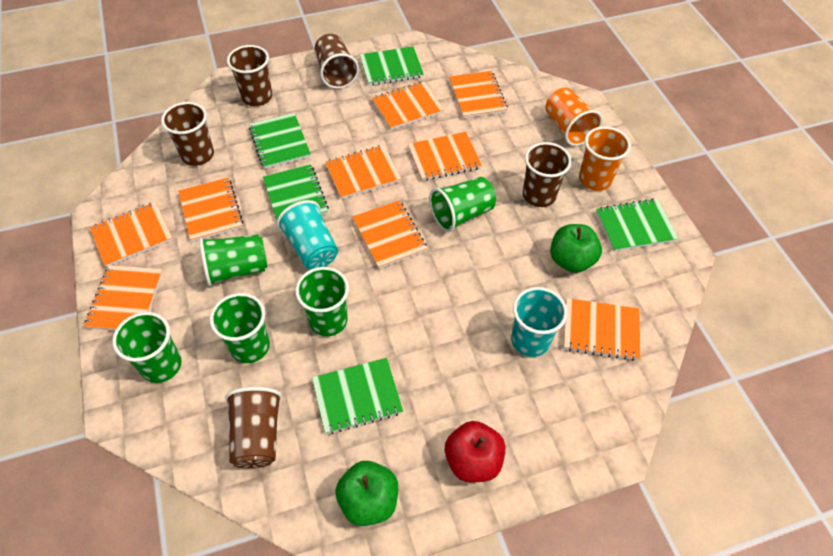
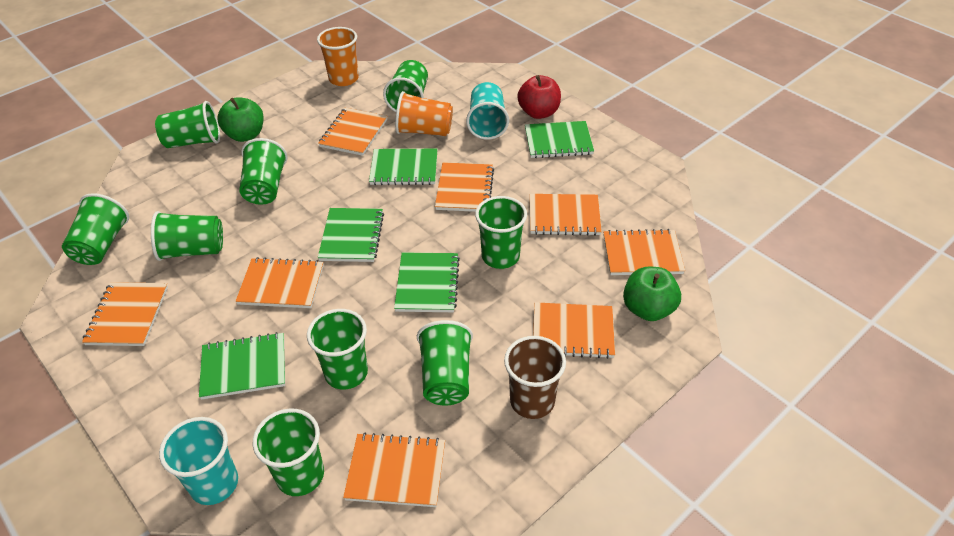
brown cup: [161,102,214,166] [225,387,282,468] [227,45,272,106] [314,34,359,89] [523,142,572,207] = 5 -> [504,336,566,419] = 1
green cup: [112,312,182,383] [199,234,267,286] [210,293,270,363] [295,267,349,336] [429,177,496,232] = 5 -> [62,193,129,265] [151,211,223,261] [155,101,220,148] [239,138,287,205] [253,409,324,496] [307,309,368,390] [383,60,428,112] [417,320,473,406] [475,196,527,269] = 9
orange notebook: [84,265,163,331] [90,202,173,267] [178,178,243,242] [325,145,401,199] [352,200,427,269] [372,81,444,130] [408,132,482,181] [449,71,508,119] [564,298,640,361] = 9 -> [82,282,168,346] [235,257,324,308] [318,108,388,156] [343,433,445,507] [435,162,494,212] [530,194,602,236] [533,302,615,359] [603,229,685,275] = 8

